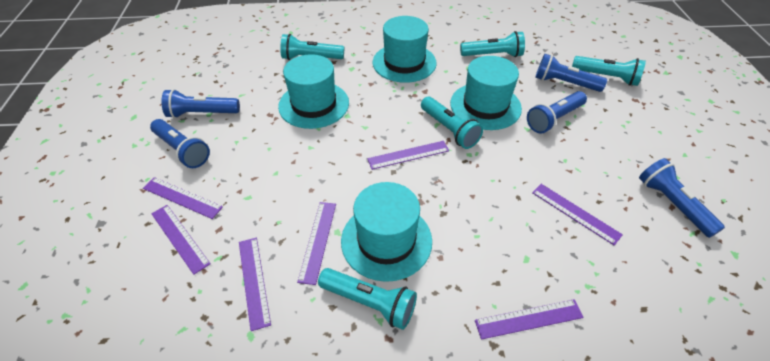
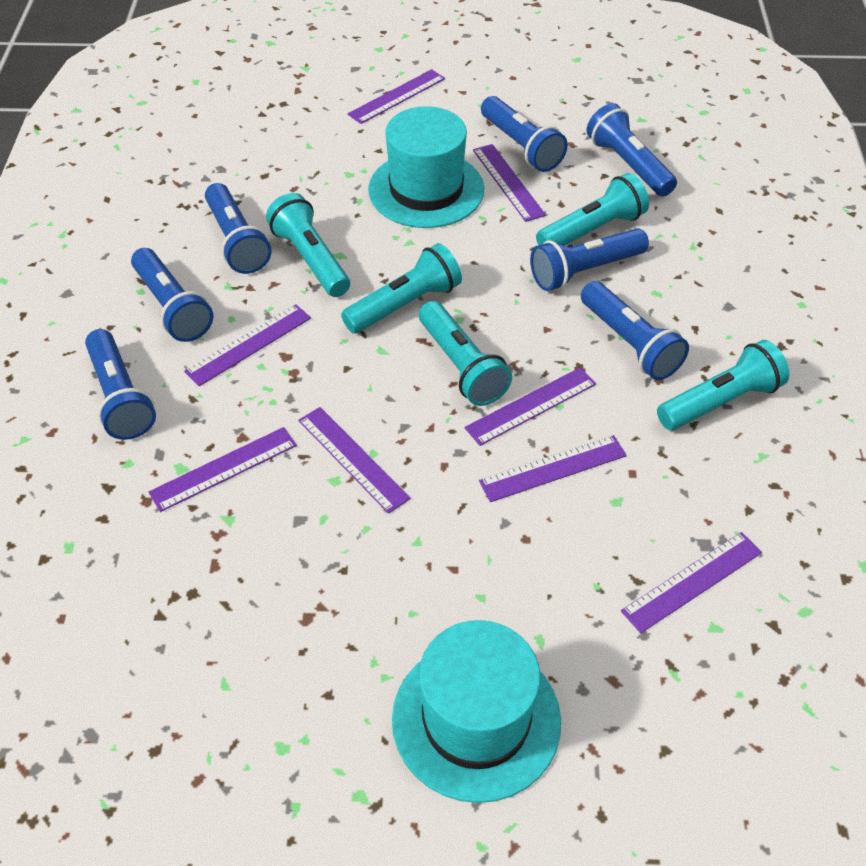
blue flashlight: [150,119,210,168] [161,89,240,118] [527,91,587,133] [535,54,607,92] [639,158,725,238] = 5 -> [85,329,156,440] [131,248,214,342] [205,183,272,274] [481,96,568,172] [530,228,649,291] [581,281,689,380] [586,103,677,197] = 7
purple ruler: [143,177,223,219] [151,205,211,275] [239,238,271,331] [297,202,336,285] [367,141,449,170] [475,299,584,340] [532,184,623,245] = 7 -> [148,427,297,512] [184,304,311,386] [298,407,411,514] [348,69,445,124] [465,367,596,446] [473,144,546,222] [479,435,627,502] [621,532,762,633] = 8
turquoise hat: [278,54,349,129] [341,182,432,282] [373,16,437,83] [450,56,522,130] = 4 -> [368,106,485,228] [392,620,561,803] = 2

